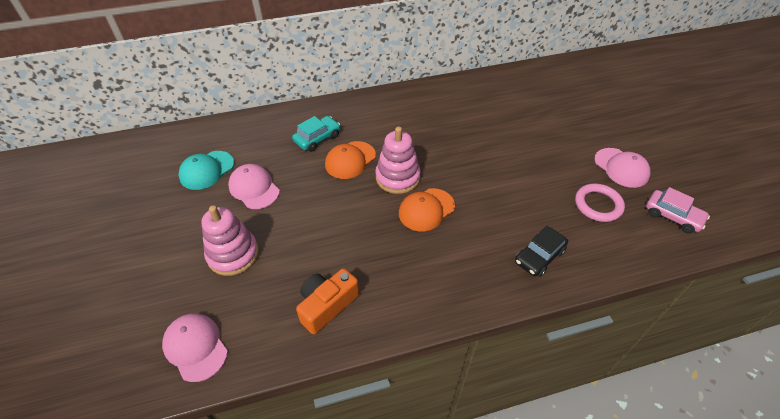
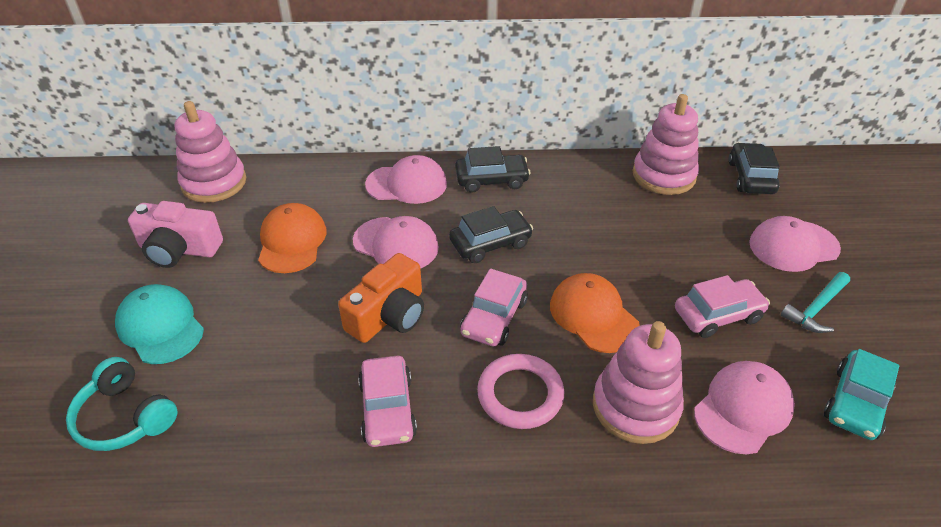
black car: [515,225,568,277] = 1 -> [449,206,533,263] [455,146,531,193] [729,143,780,194] = 3
pink camera: none = 0 -> [128,201,223,268] = 1
pink cap: [162,313,228,382] [228,164,280,209] [594,148,650,188] = 3 -> [353,216,439,269] [365,155,447,204] [694,361,795,454] [749,216,841,272] = 4
pink car: [646,187,710,234] = 1 -> [358,356,417,447] [460,269,528,346] [675,275,770,338] = 3
pink stacking toy: [201,205,259,276] [375,127,421,194] = 2 -> [175,101,246,203] [593,321,684,444] [632,94,699,195] = 3
turquoise hammer: none = 0 -> [781,272,850,333] = 1
turquoise headphones: none = 0 -> [66,357,178,451] = 1

